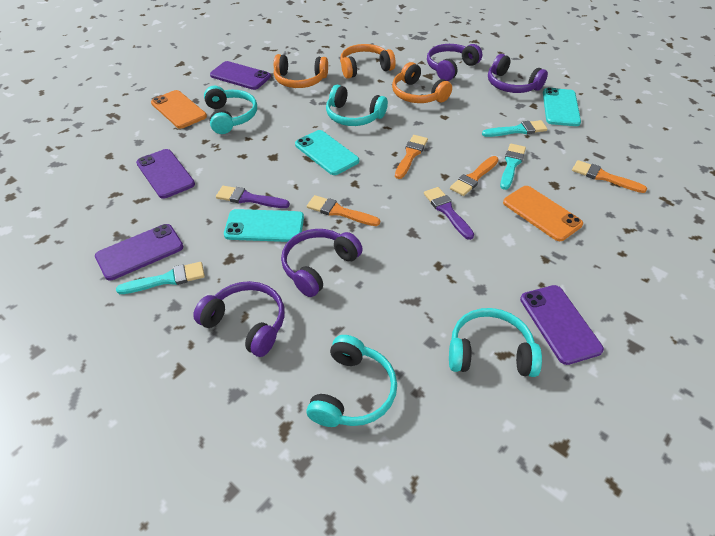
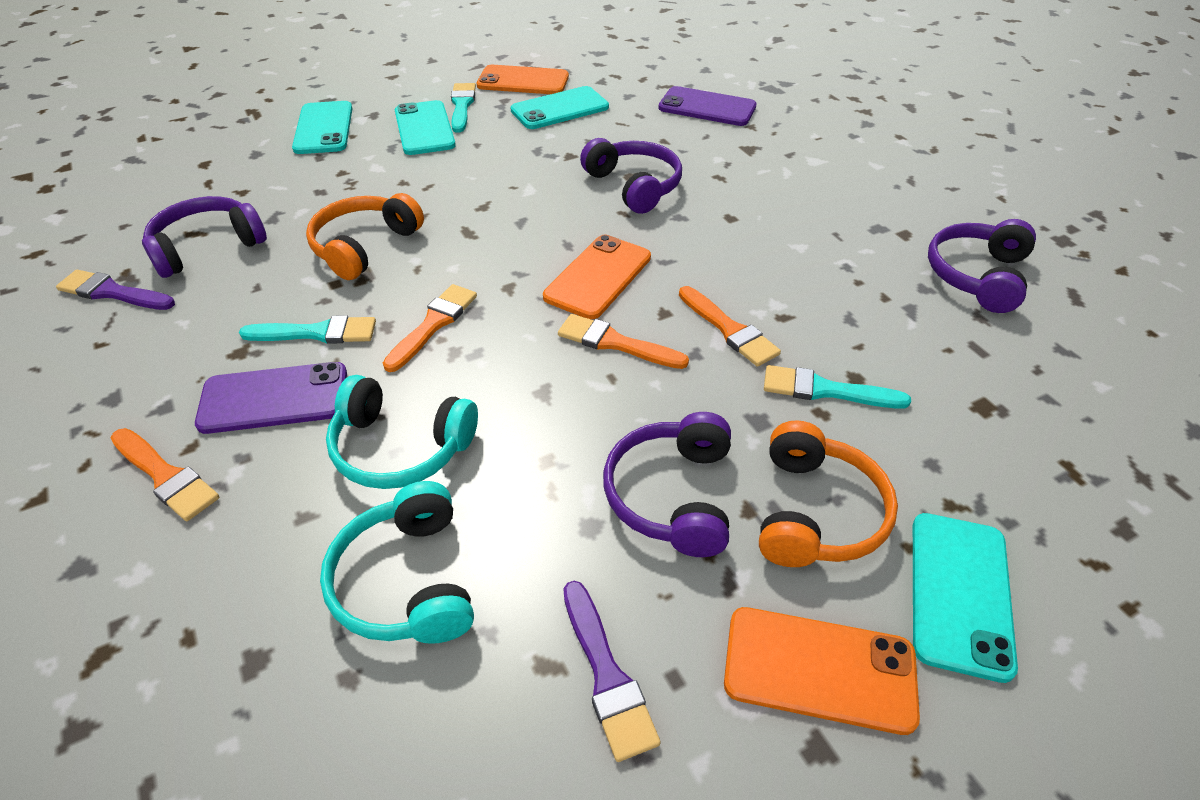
orange headphones: [274,54,328,88] [340,44,396,79] [392,62,452,103] = 3 -> [306,193,424,280] [759,420,898,567] = 2
orange phone: [151,90,207,129] [503,186,583,241] = 2 -> [477,65,569,94] [543,235,651,319] [724,607,920,735] = 3
purple phone: [95,224,183,280] [136,149,195,199] [210,61,271,90] [520,285,604,365] = 4 -> [195,362,347,434] [658,86,757,126] = 2
turquoise headphones: [204,86,257,134] [307,335,397,427] [326,85,388,126] [449,308,542,377] = 4 -> [320,481,474,644] [326,375,478,489] = 2
turquoise phone: [224,209,304,242] [295,130,359,175] [543,88,581,126] = 3 -> [292,101,353,154] [395,100,456,155] [510,86,609,129] [913,513,1018,683] = 4

